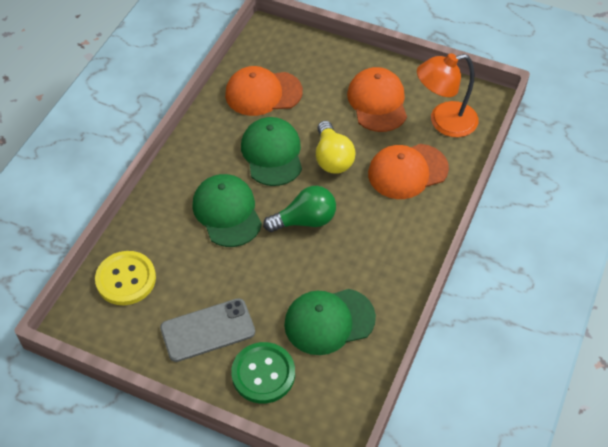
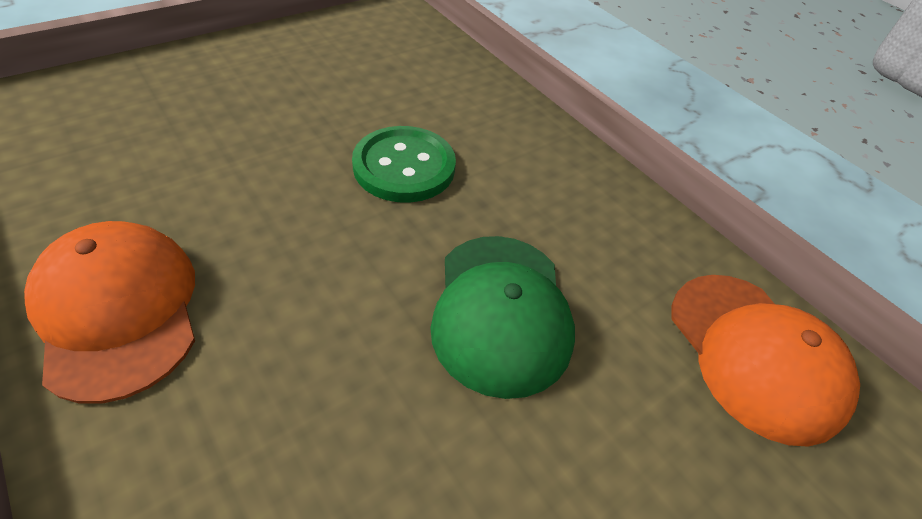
green cap: [192,174,262,247] [241,117,302,186] [284,289,376,355] = 3 -> [430,236,575,399] = 1
green light bulb: [263,186,336,232] = 1 -> none = 0
grey phone: [160,298,255,362] = 1 -> none = 0
orange cap: [225,66,303,116] [347,67,407,132] [368,144,449,199] = 3 -> [24,221,195,404] [671,275,860,447] = 2
orange lamp: [417,53,479,137] = 1 -> none = 0
yellow button: [95,251,156,305] = 1 -> none = 0
yellow light bulb: [316,121,356,174] = 1 -> none = 0

